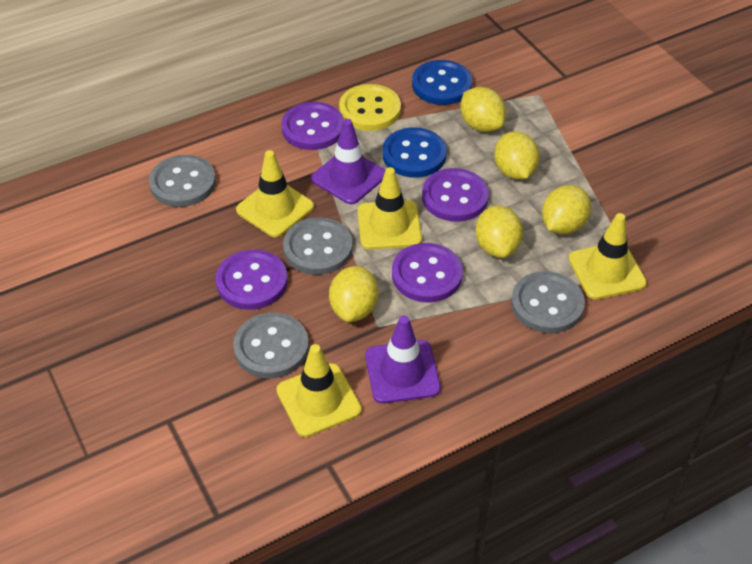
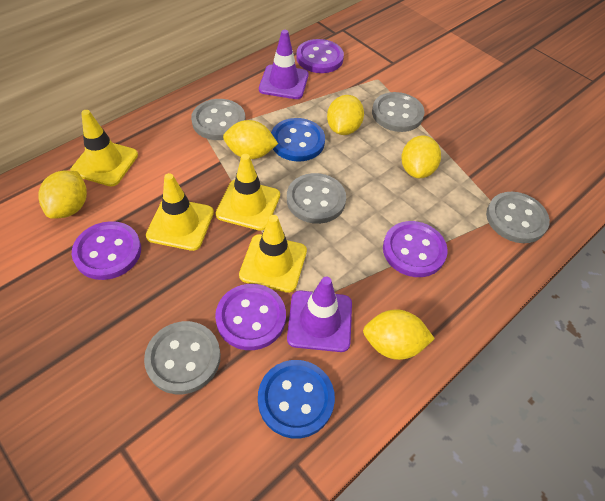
grey button: [149,155,216,207] [233,313,309,378] [283,217,353,275] [511,271,585,333] = 4 -> [144,321,221,394] [191,99,246,140] [287,173,346,224] [372,92,425,132] [486,192,550,243] = 5
yellow button: [339,84,401,131] = 1 -> none = 0

